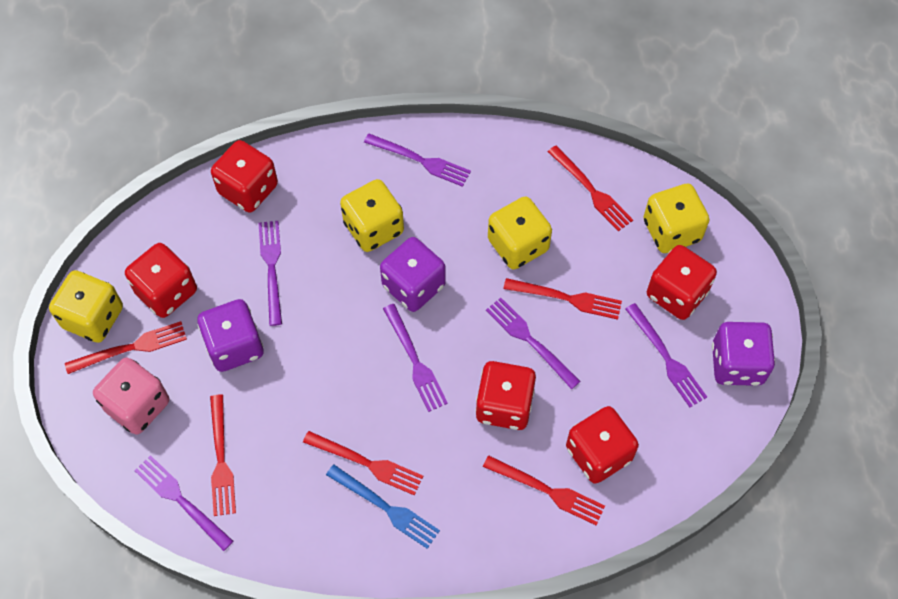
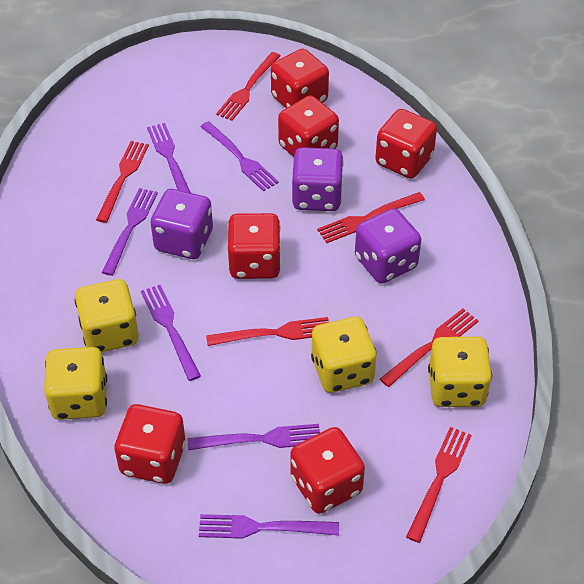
blue fork: [326,465,440,549] = 1 -> none = 0
pink dice: [93,357,169,435] = 1 -> none = 0
red dice: [125,243,197,318] [211,140,278,213] [475,361,536,430] [566,406,639,484] [647,245,717,320] = 5 -> [114,404,186,484] [227,213,281,279] [271,49,329,108] [278,95,339,157] [291,427,365,514] [375,109,437,178] = 6

